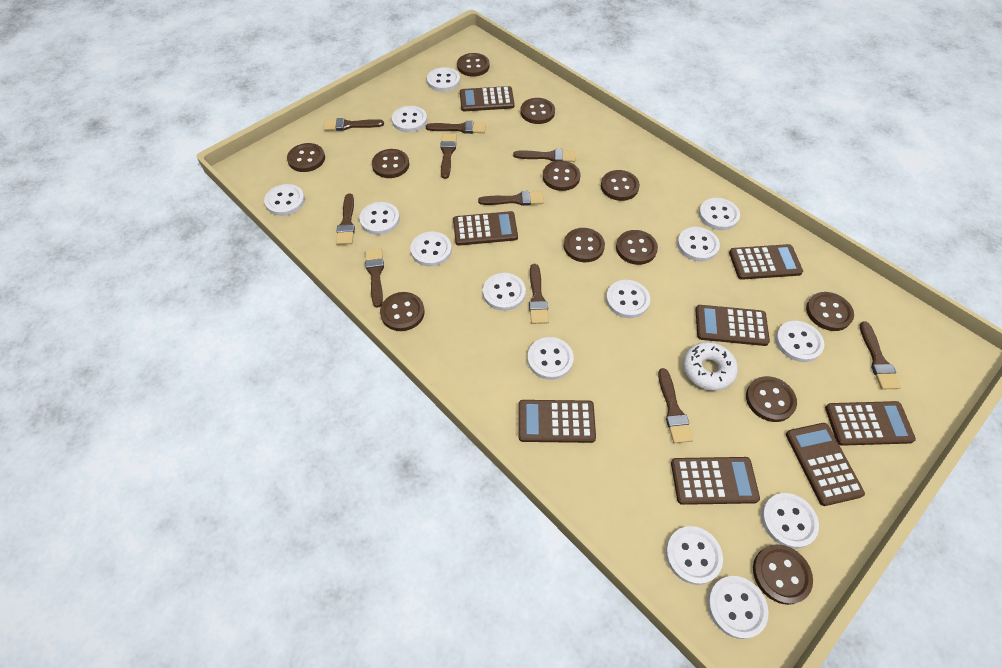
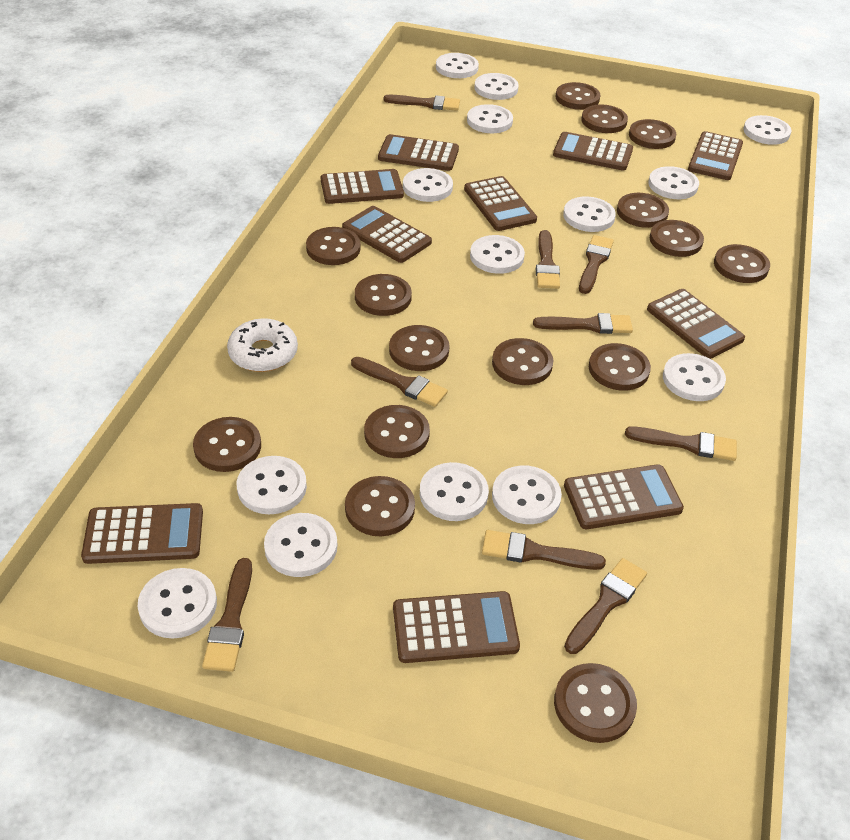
brown brush: [323,118,384,131] [336,193,355,245] [365,248,384,308] [426,121,486,134] [440,133,457,179] [478,191,544,206] [513,149,575,162] [529,264,549,324] [658,368,693,443] [860,321,901,389] = 10 -> [202,558,252,672] [351,357,448,407] [384,95,460,111] [482,530,606,570] [533,313,633,334] [536,230,560,289] [564,558,647,654] [579,235,614,294] [625,427,737,461] = 9
brown button: [287,143,325,172] [372,149,409,178] [380,292,425,331] [457,53,490,77] [520,98,555,124] [543,161,580,191] [564,228,605,262] [601,170,640,201] [616,230,658,265] [746,376,797,422] [753,544,813,605] [806,292,854,331] = 12 -> [193,417,261,472] [306,227,361,265] [345,476,415,536] [355,274,412,316] [364,405,430,458] [389,325,450,371] [492,338,554,385] [554,663,637,743] [555,82,600,110] [581,104,628,133] [589,343,651,391] [617,193,669,228] [629,119,676,149] [650,220,704,257] [714,244,770,283] = 15
brown calculator: [453,211,518,246] [460,86,514,111] [519,400,596,443] [671,457,760,505] [696,305,770,346] [729,244,803,280] [786,423,865,506] [825,401,916,446] = 8 -> [81,503,203,564] [321,169,404,204] [342,206,432,263] [378,134,459,171] [393,591,520,663] [464,176,537,231] [553,132,633,171] [564,464,684,529] [647,289,745,359] [688,131,743,180] = 10

